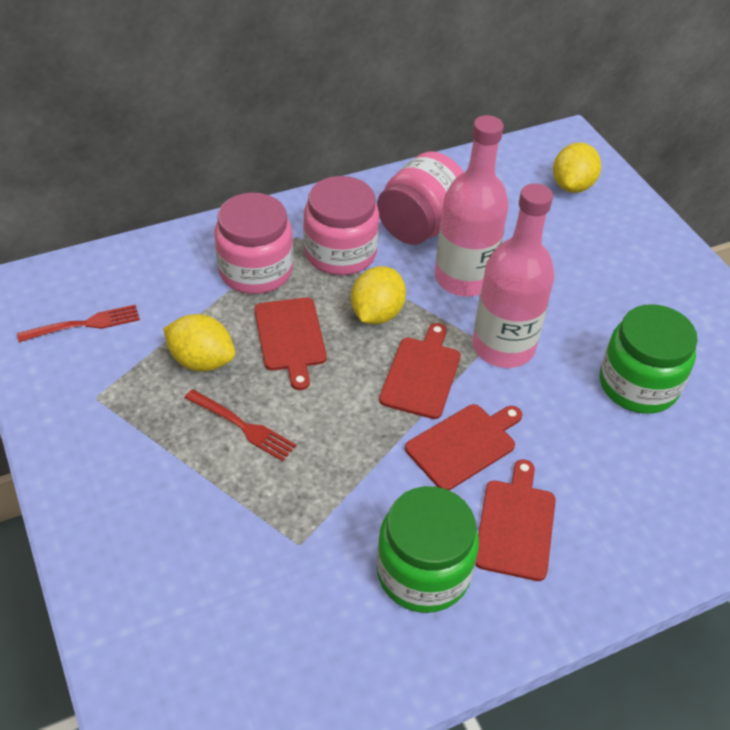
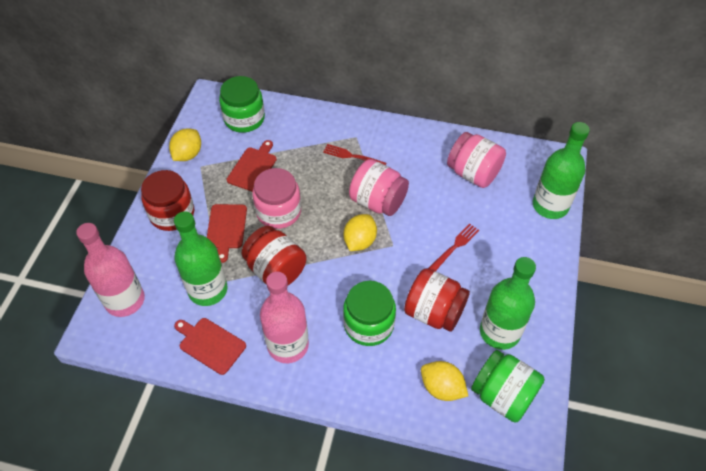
green bottle: none = 0 -> [174,211,227,306] [480,257,536,350] [533,122,590,219] = 3
green jar: [377,486,479,613] [600,304,698,414] = 2 -> [219,76,265,133] [343,281,396,346] [471,350,545,422] = 3
red cutting board: [254,297,327,390] [379,323,461,419] [405,404,522,490] [475,459,556,581] = 4 -> [174,318,246,375] [207,204,247,263] [227,140,277,192] = 3
red jar: none = 0 -> [141,170,194,231] [241,226,306,285] [404,268,470,332] = 3

